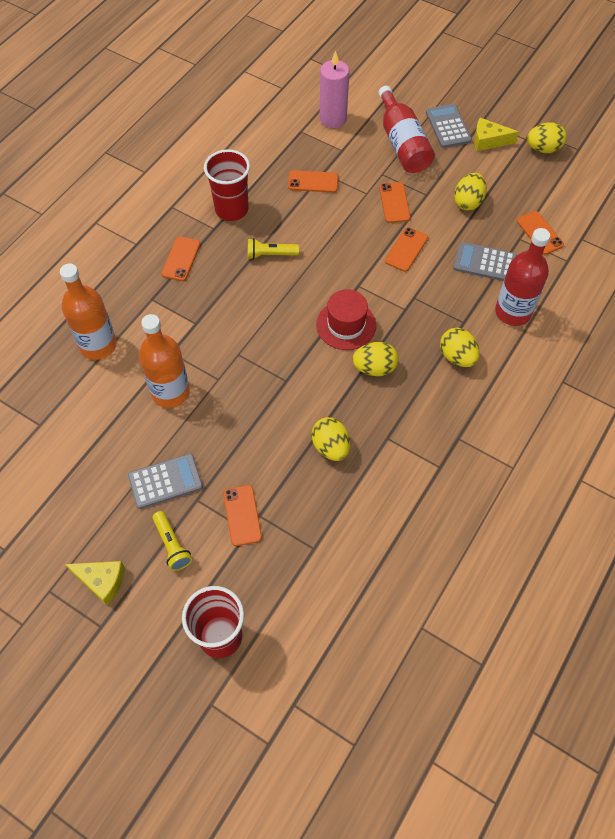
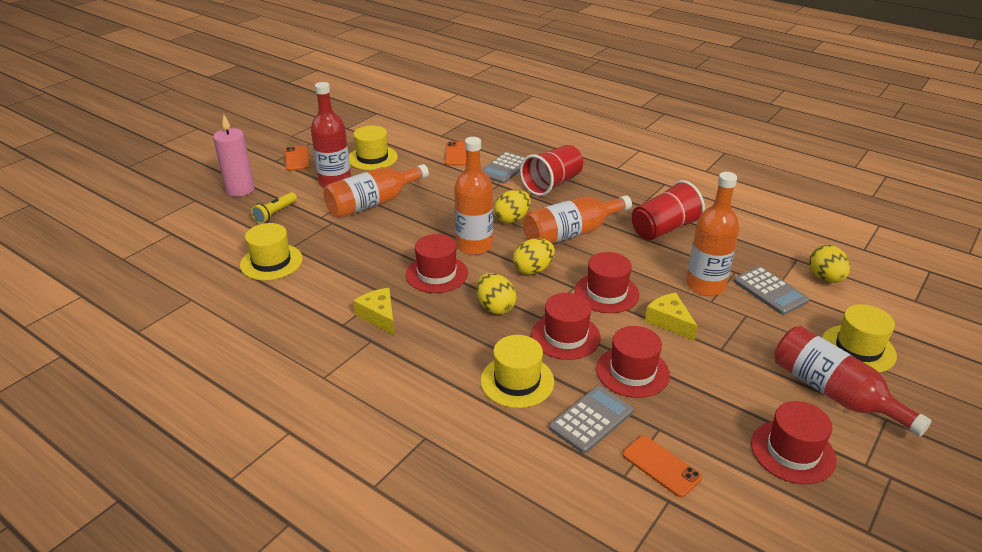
orange bottle: [60,264,117,360] [139,314,190,408] = 2 -> [324,164,429,218] [454,137,493,255] [523,195,632,244] [686,172,739,296] = 4
orange phone: [161,236,200,281] [223,485,262,546] [288,170,338,193] [379,182,411,223] [385,227,428,272] [517,211,564,255] = 6 -> [285,146,310,171] [445,142,466,165] [623,436,702,497] = 3
red hat: [316,289,376,350] = 1 -> [406,234,468,293] [531,293,601,360] [574,252,639,313] [596,326,670,398] [751,401,836,484] = 5
yellow egg: [311,417,350,461] [352,342,398,376] [440,328,480,367] [454,173,487,211] [527,122,566,153] = 5 -> [476,273,516,314] [494,190,530,223] [513,238,555,275] [809,245,850,283] = 4
yellow flashlight: [153,511,192,571] [248,238,299,260] = 2 -> [251,192,297,224] = 1
yellow hat: none = 0 -> [240,223,303,280] [349,126,398,170] [480,335,554,408] [822,304,897,373] = 4

